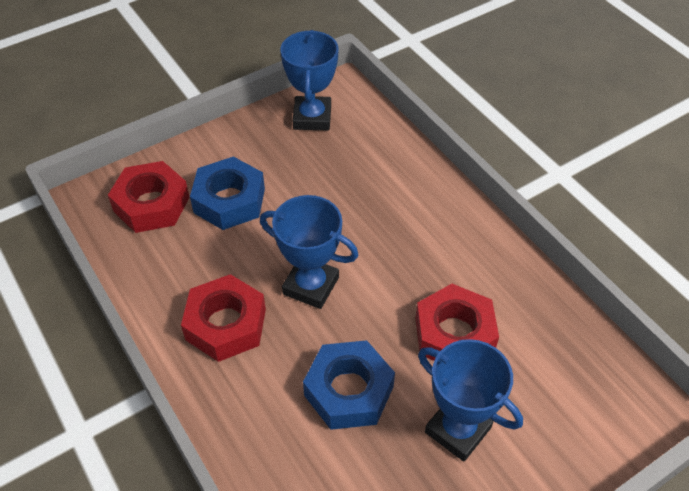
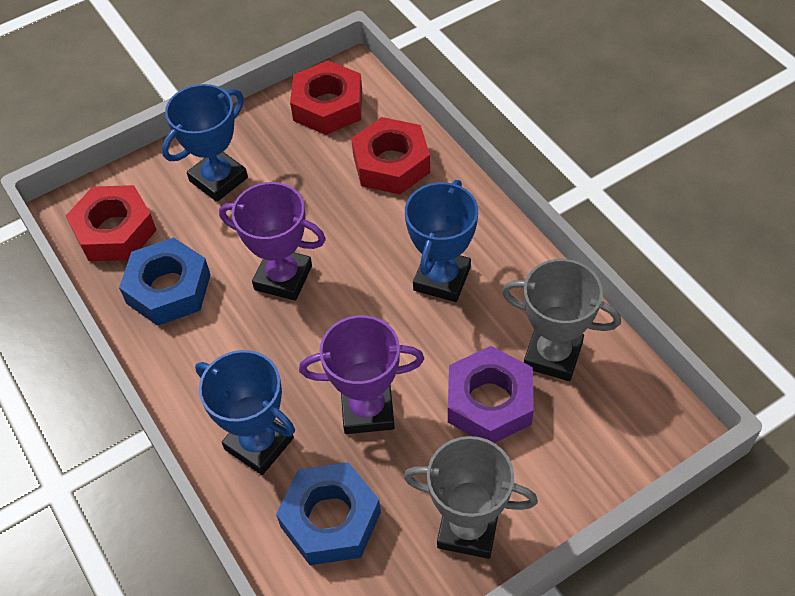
grey trophy: none = 0 -> [403,436,538,559] [502,259,621,381] = 2
purple nut: none = 0 -> [448,346,534,443] = 1
purple trophy: none = 0 -> [219,182,326,301] [299,315,424,434] = 2

